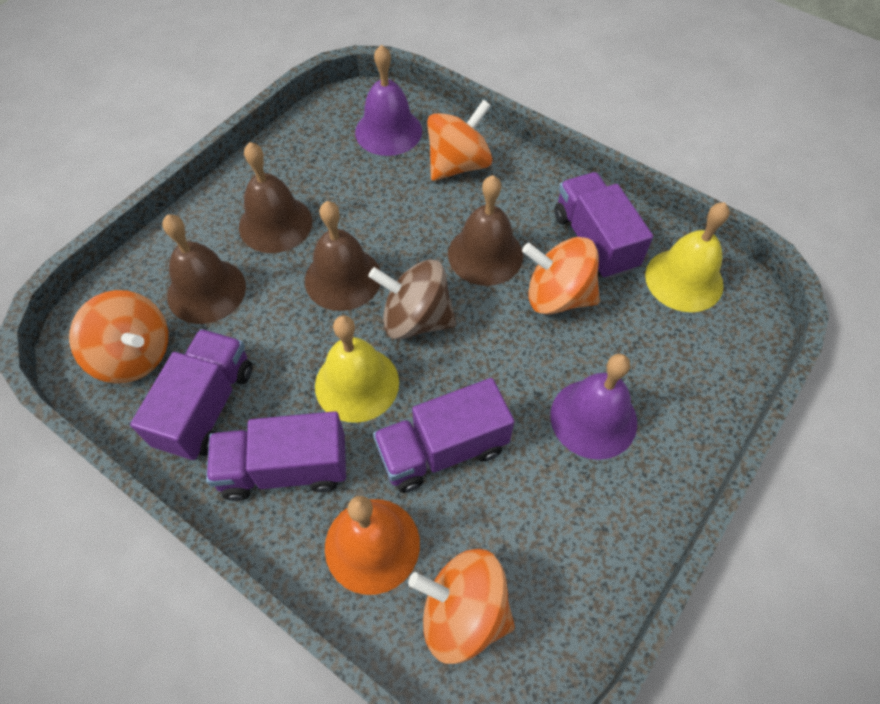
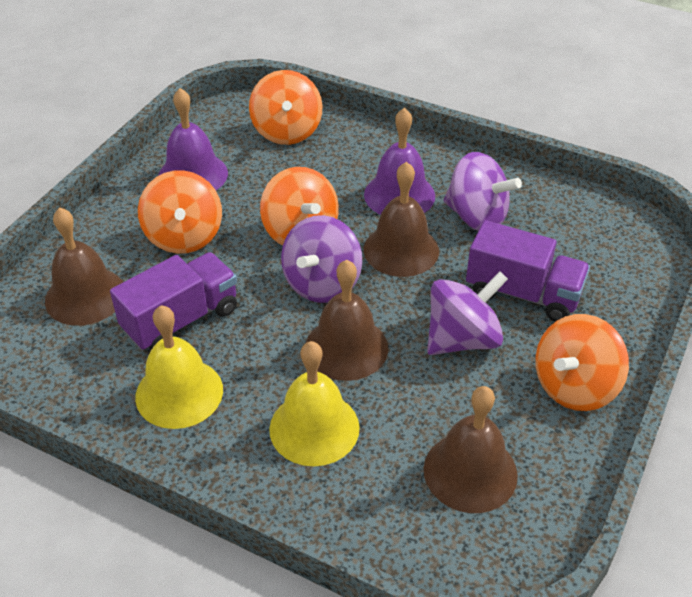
brown spinning top: [368,259,457,339] = 1 -> none = 0
orange bell: [325,496,420,595] = 1 -> none = 0
purple spinning top: none = 0 -> [281,215,362,303] [427,271,508,355] [444,152,522,231] = 3
purple truck: [130,329,252,460] [206,411,346,501] [373,378,514,493] [554,172,653,279] = 4 -> [110,252,237,351] [466,220,590,322] = 2

